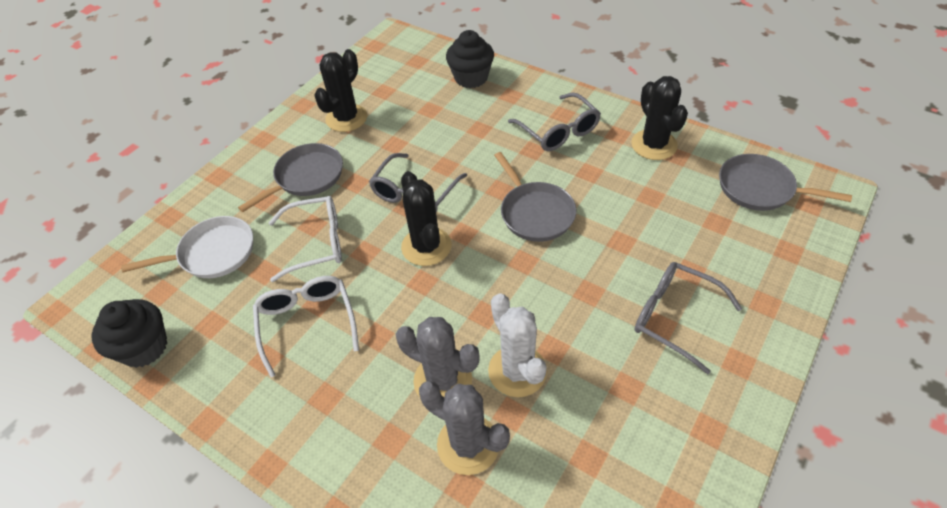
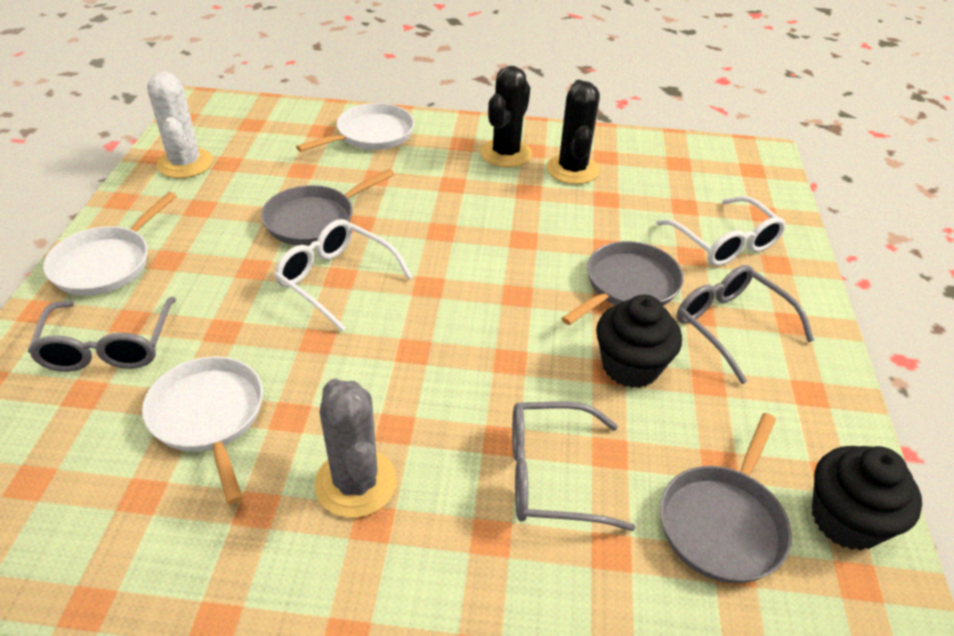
black cactus: [314,49,367,132] [401,171,452,266] [631,76,688,160] = 3 -> [480,66,532,168] [546,80,600,184] = 2
grey cactus: [396,317,480,397] [419,381,510,475] = 2 -> [314,378,397,518] = 1
white pan: [121,216,253,278] = 1 -> [43,192,177,296] [142,356,263,505] [296,103,414,152] = 3

